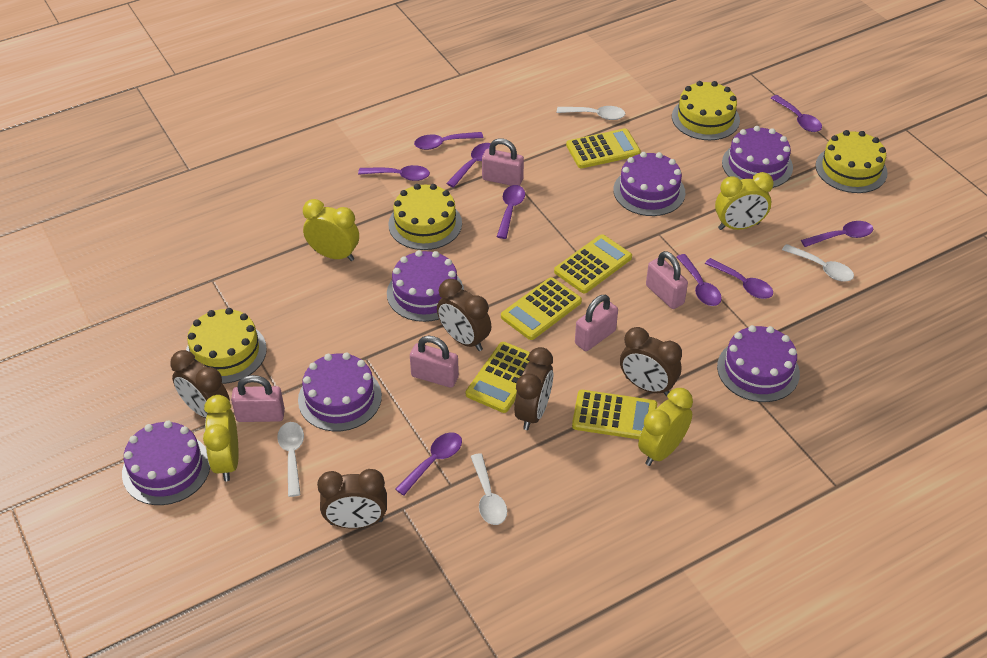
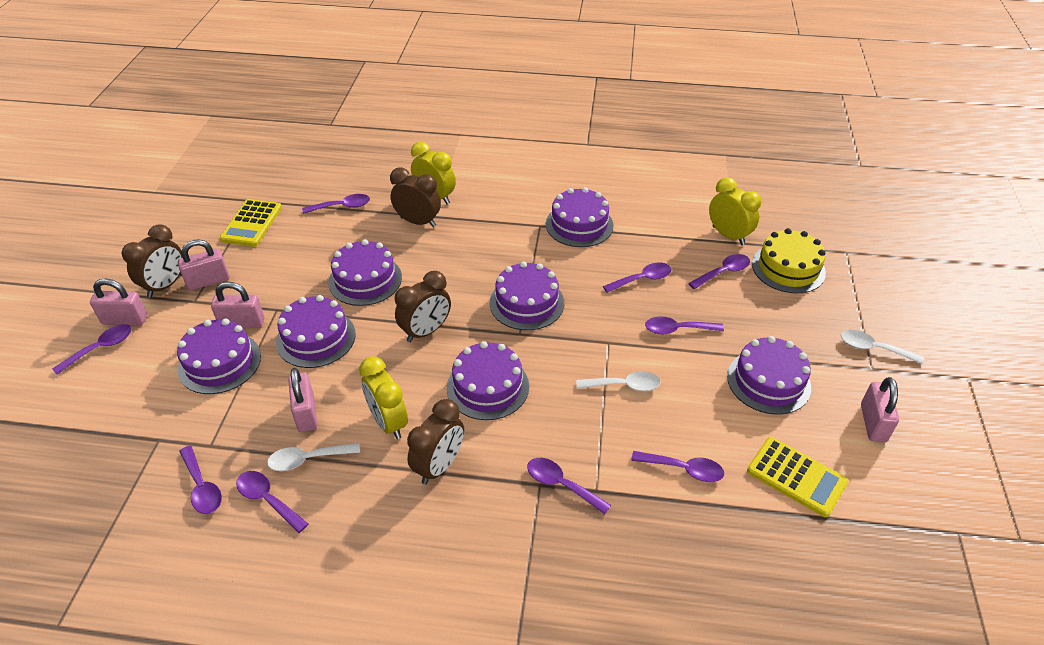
brown clock: [170,350,230,418] [317,469,387,529] [437,279,491,351] [514,347,553,430] [620,327,682,396] = 5 -> [122,224,183,298] [390,167,441,227] [395,271,451,342] [407,399,464,484] = 4
purple cake: [122,421,210,505] [298,353,382,431] [387,250,464,322] [613,152,685,216] [717,325,800,402] [722,126,793,188] = 6 -> [177,319,261,394] [276,295,356,368] [328,239,402,306] [447,341,529,420] [490,261,564,330] [546,187,613,247] [727,336,811,415] = 7
white spoon: [277,422,304,497] [471,454,507,525] [557,106,625,120] [782,244,854,282] = 4 -> [267,443,360,471] [576,371,661,391] [841,330,924,364] = 3
yellow cake: [186,308,267,384] [388,184,462,250] [672,81,740,140] [815,130,888,193] = 4 -> [752,228,826,294] = 1
yellow calculator: [466,342,530,413] [501,277,582,340] [554,234,632,293] [566,128,641,168] [572,390,657,439] = 5 -> [220,199,282,247] [747,437,848,517] = 2
yellow clock: [203,395,238,481] [303,199,359,261] [638,388,693,466] [715,172,774,230] = 4 -> [359,357,408,439] [411,142,456,204] [709,177,761,245] = 3

